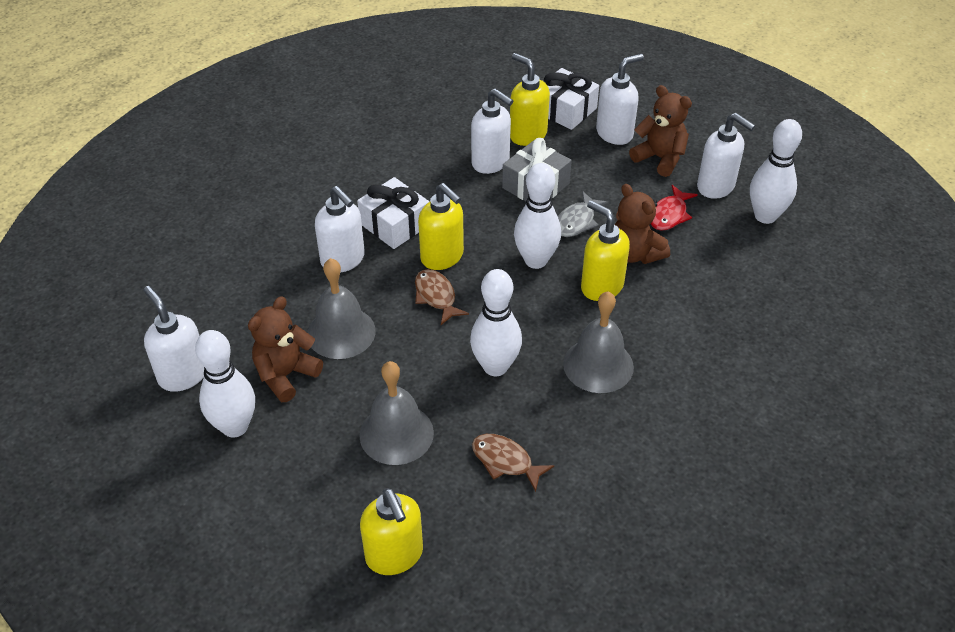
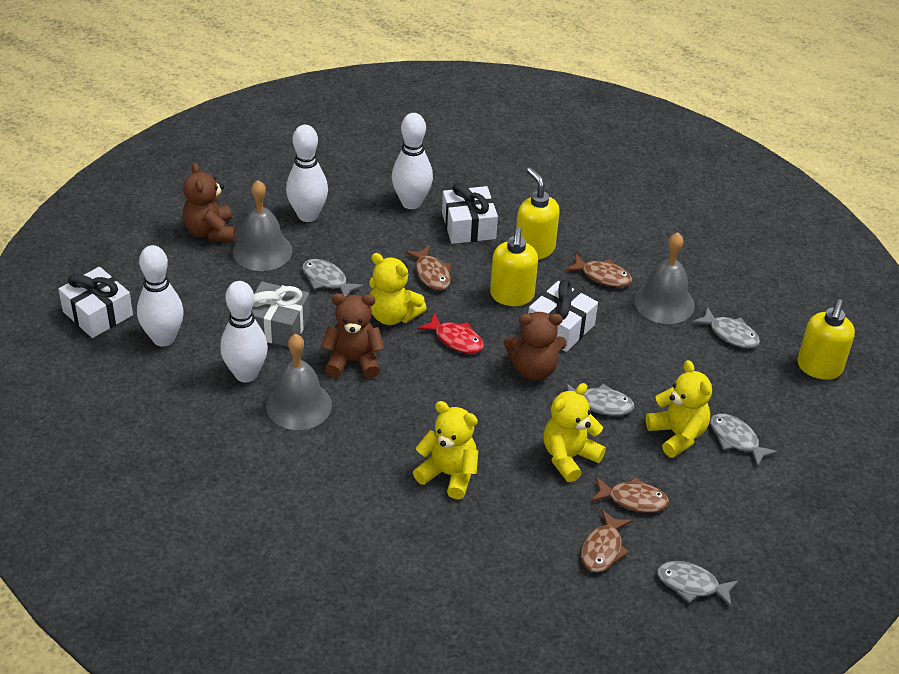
brown fish: [415,269,469,325] [472,434,554,492] = 2 -> [405,245,451,290] [565,254,632,287] [581,510,632,572] [591,477,669,513] = 4
grey fish: [558,192,607,237] = 1 -> [302,259,364,296] [566,383,634,416] [657,561,739,607] [692,307,760,348] [710,414,778,468] = 5
white gift: [357,177,429,249] [544,68,599,130] = 2 -> [58,267,133,338] [442,183,498,244] [528,280,598,352] = 3
white soap dispenser: [143,286,204,392] [315,186,365,273] [471,88,513,174] [596,54,644,145] [697,113,755,199] = 5 -> none = 0
yellow soap dispenser: [360,488,423,575] [418,183,464,270] [510,53,550,146] [581,200,630,301] = 4 -> [490,227,538,306] [516,168,560,260] [797,299,855,380] = 3
yellow teddy bear: none = 0 -> [369,253,427,325] [413,401,479,500] [544,383,606,482] [646,360,712,458] = 4

